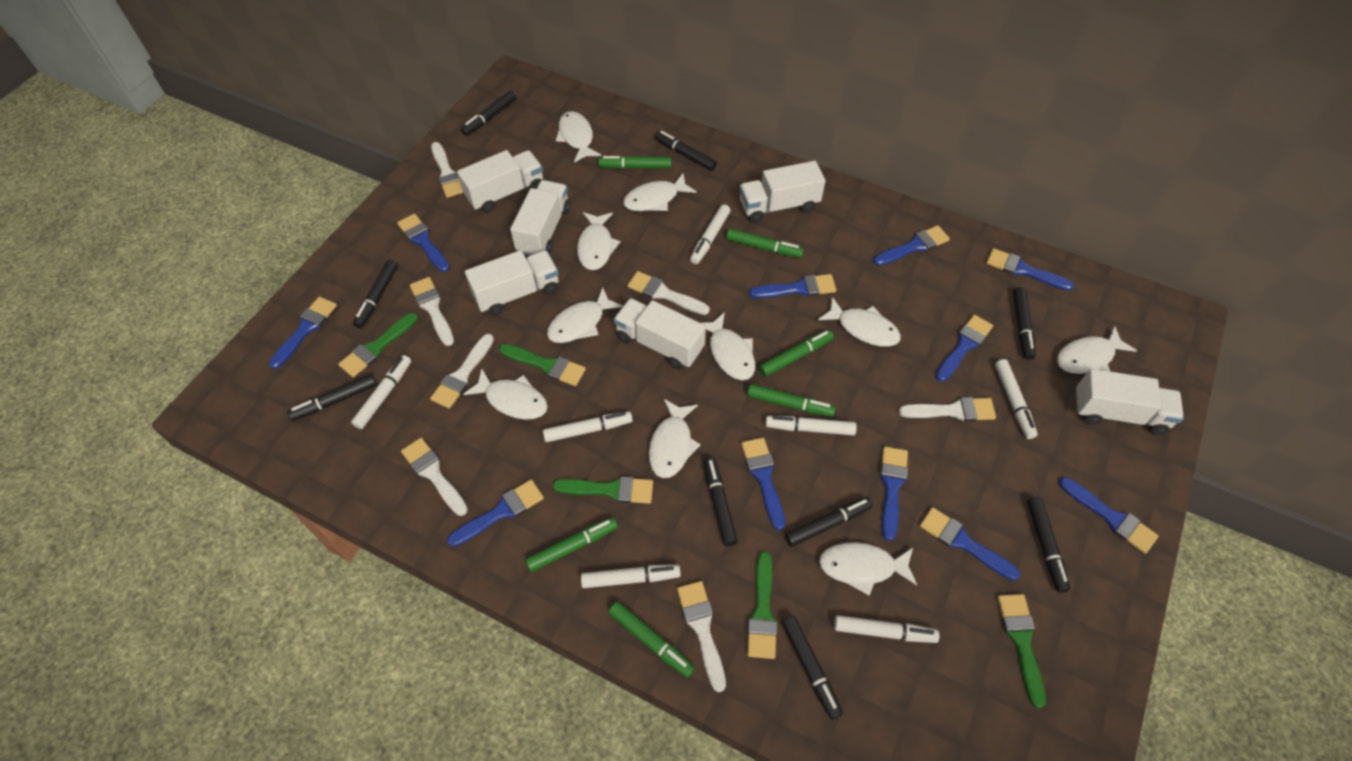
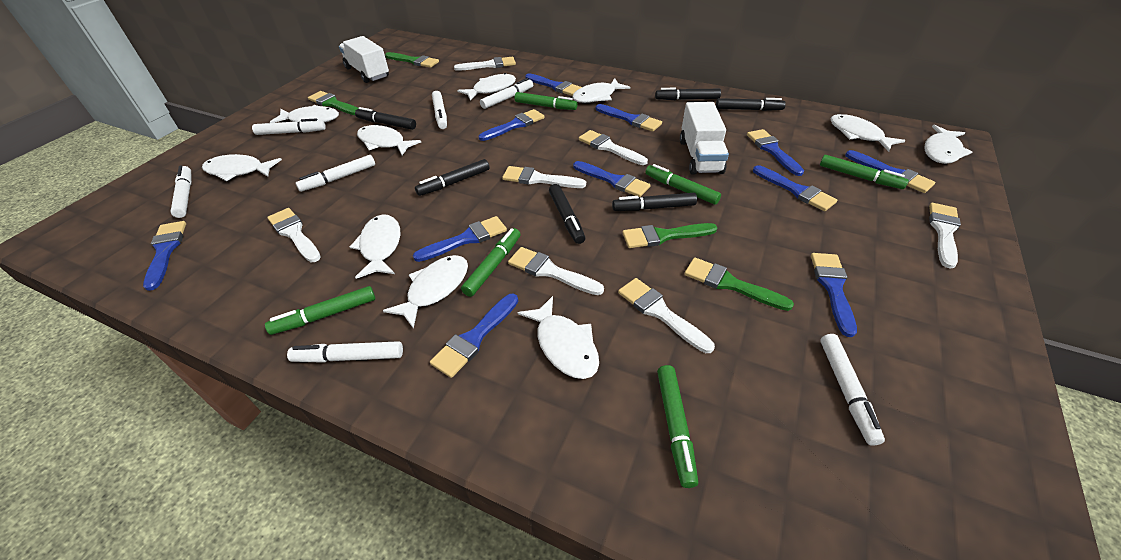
black marker: [287,374,377,421] [353,260,398,329] [461,91,516,136] [655,131,717,171] [703,457,737,546] [781,616,843,720] [785,497,873,547] [1013,287,1036,360] [1027,497,1070,593] = 9 -> [355,107,416,130] [415,159,490,196] [549,184,585,244] [612,193,697,211] [655,88,721,100] [716,98,786,111] = 6
green brush: [338,313,418,377] [499,344,586,386] [553,476,653,504] [747,551,777,659] [997,594,1046,708] = 5 -> [308,91,359,115] [385,52,439,68] [622,223,718,248] [685,257,794,311] = 4
white truck: [457,150,543,213] [465,250,559,315] [510,180,570,255] [614,298,706,369] [739,161,825,223] [1075,369,1184,435] = 6 -> [339,36,389,83] [680,102,729,175] = 2

